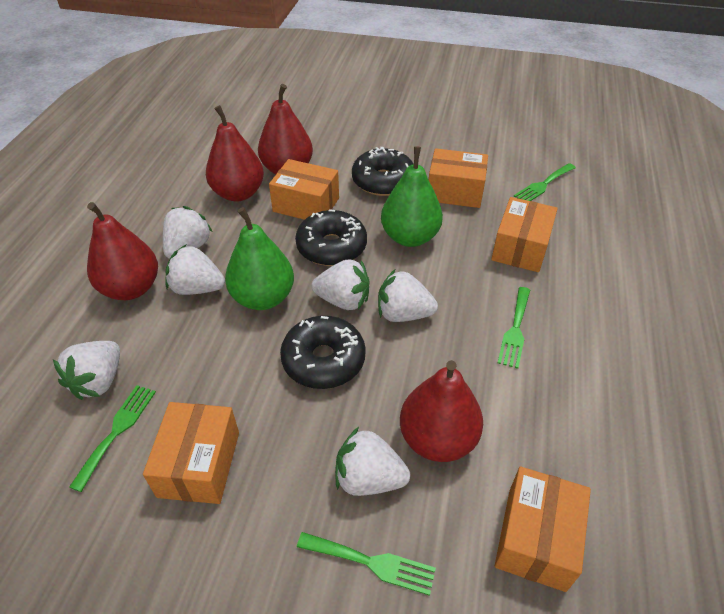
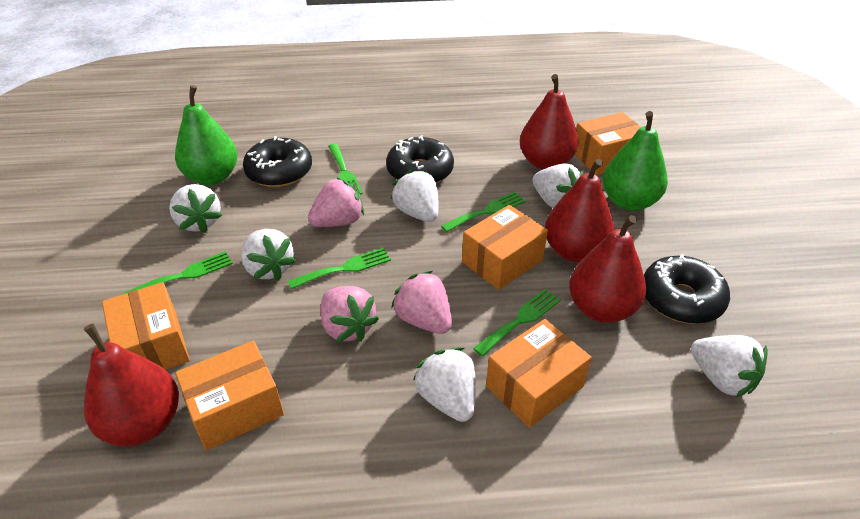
green fork: [69,385,156,492] [297,532,436,596] [498,287,530,369] [514,163,576,201] = 4 -> [123,251,233,294] [288,248,391,289] [328,144,363,195] [441,192,525,232] [473,289,561,357] = 5
pink strawberry: none = 0 -> [308,178,364,227] [320,286,379,342] [391,271,452,334] = 3

